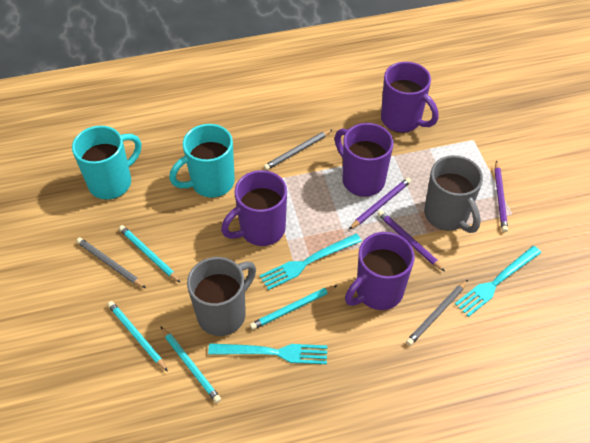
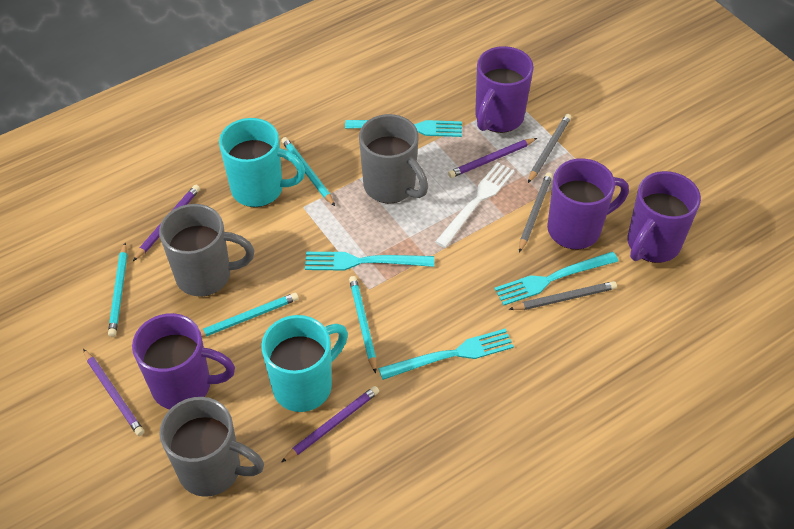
grey mug: [187,257,256,336] [424,155,483,233] = 2 -> [159,204,254,297] [160,397,264,497] [359,114,428,204] = 3
purple pencil: [349,177,411,229] [377,210,445,271] [494,160,508,232] = 3 -> [83,349,144,436] [133,185,200,261] [281,386,379,462] [448,138,537,178] = 4
turquoise fork: [208,343,327,364] [260,234,362,290] [455,246,541,317] = 3 -> [305,252,434,271] [345,120,462,137] [379,329,514,380] [494,252,619,305] = 4
white fork: none = 0 -> [435,162,515,248] = 1

